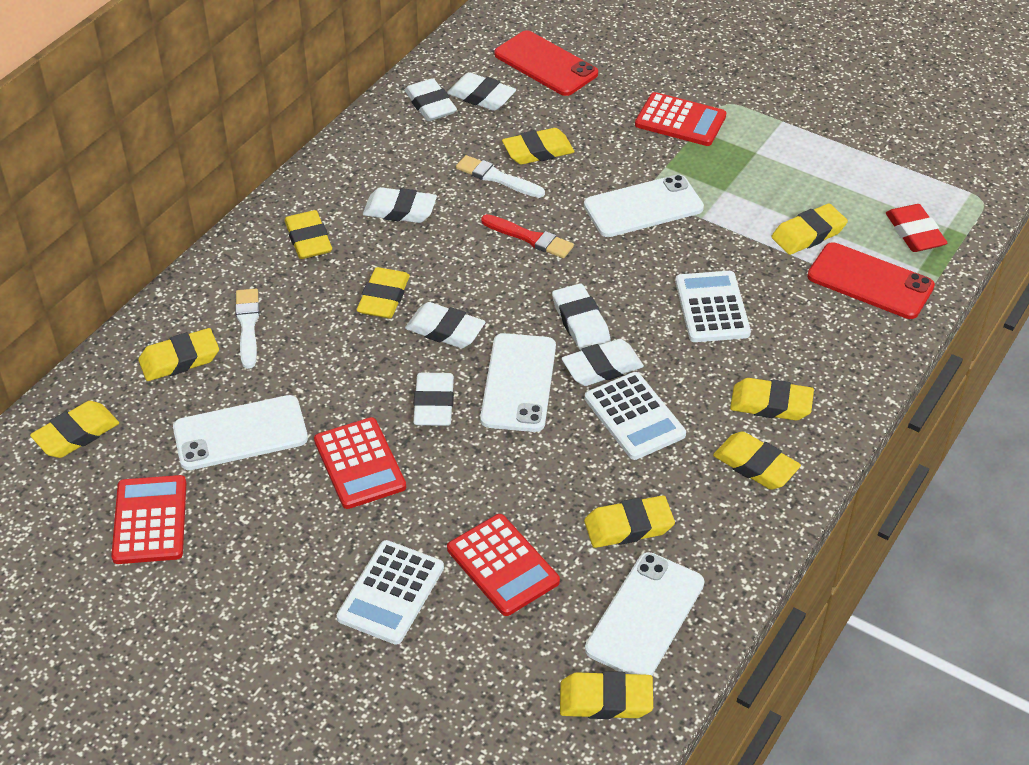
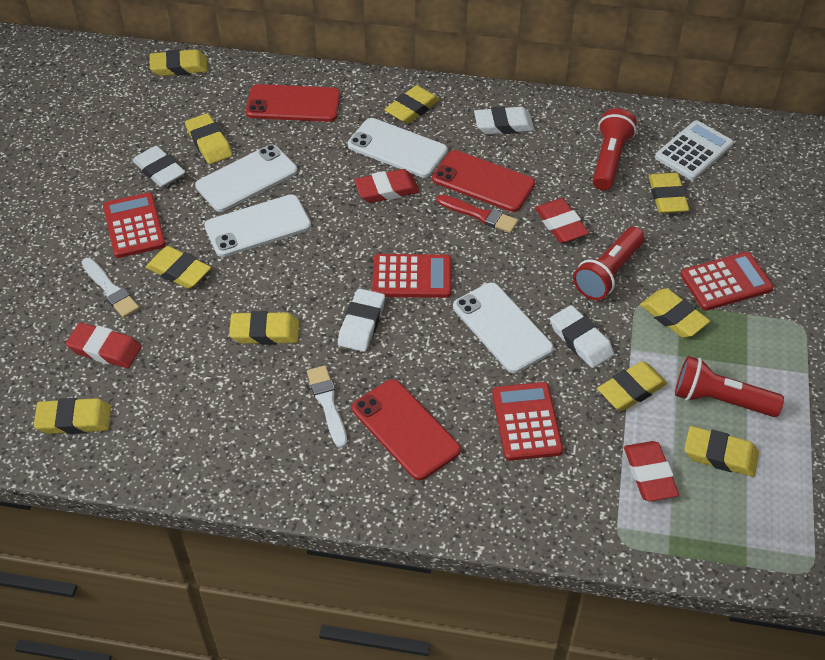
red eraser: [886,204,947,252] = 1 -> [66,323,142,368] [354,169,419,203] [535,198,589,243] [624,441,679,501] = 4
red flashlight: none = 0 -> [573,227,645,300] [593,108,637,190] [675,356,784,417] = 3
red phone: [494,30,598,96] [807,242,935,319] = 2 -> [246,84,340,122] [352,379,461,480] [432,150,535,212] = 3
white calculator: [337,540,444,645] [585,372,686,460] [675,271,751,342] = 3 -> [655,120,734,180] = 1
white eraser: [363,187,437,223] [405,78,457,121] [405,302,485,348] [413,373,454,426] [447,72,516,111] [552,283,611,351] [562,339,644,386] = 7 -> [132,146,186,187] [338,289,385,352] [474,106,534,134] [550,305,614,368] = 4

